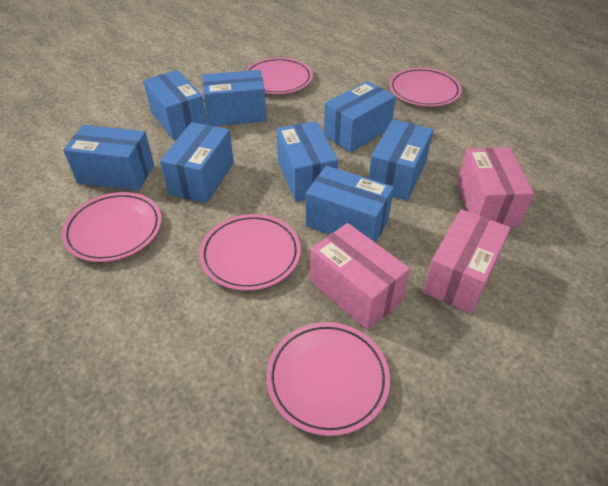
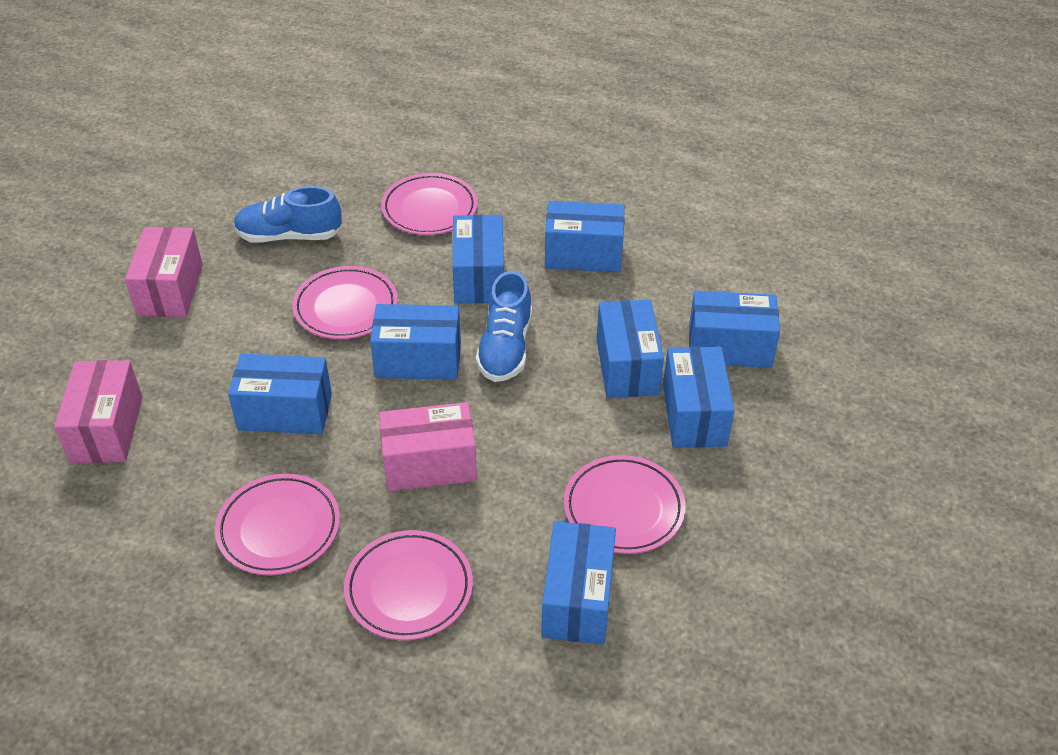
blue shoe: none = 0 -> [234,186,342,243] [476,271,532,382] = 2

